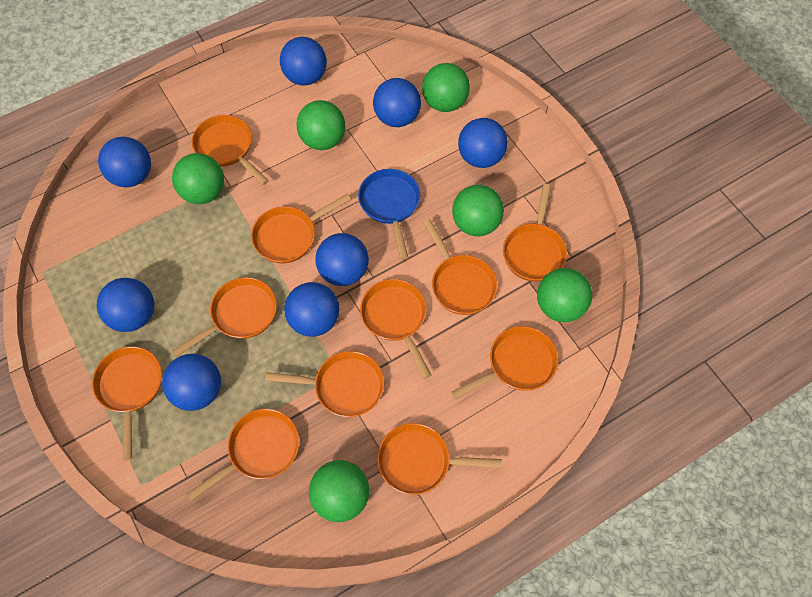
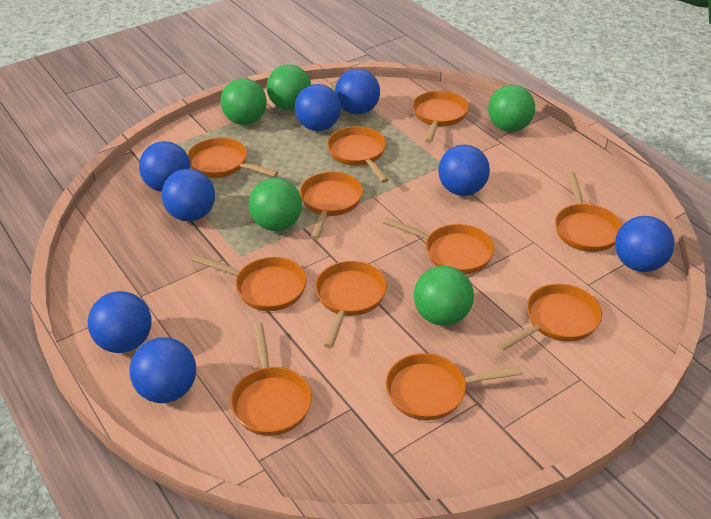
blue pan: [358,169,420,259] = 1 -> none = 0
green ball: [172,153,224,204] [297,100,345,150] [309,460,369,522] [422,63,470,112] [452,185,504,236] [537,268,592,322] = 6 -> [221,78,267,125] [249,178,302,231] [267,64,311,110] [414,266,474,326] [488,85,535,132] = 5

